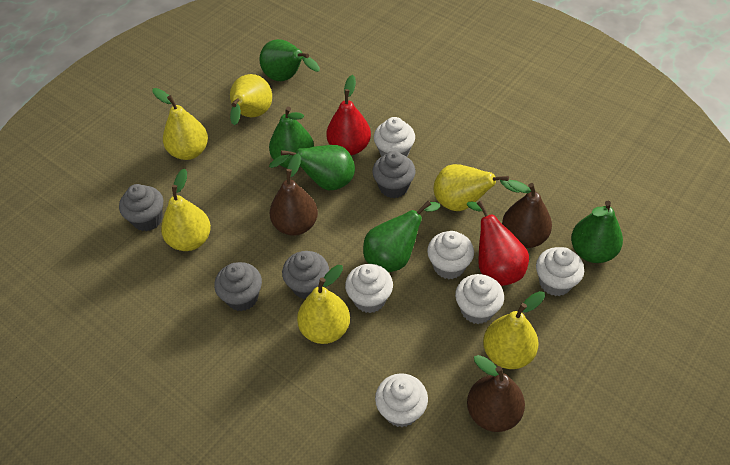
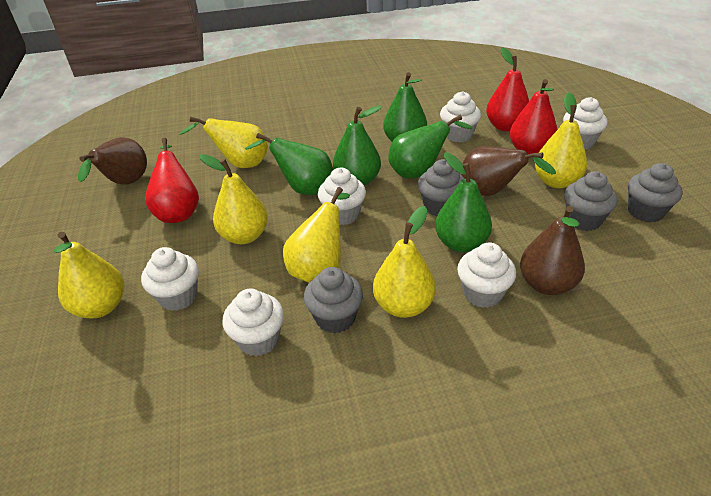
red pear: [326,75,371,155] [467,201,529,286] = 2 -> [145,138,199,223] [486,47,529,131] [510,79,557,154] = 3

